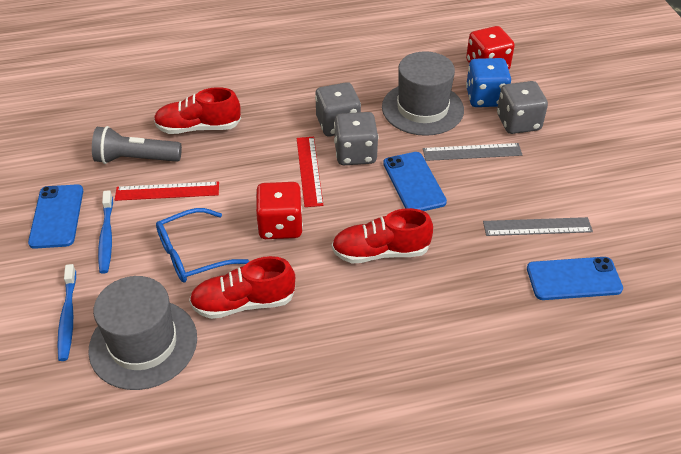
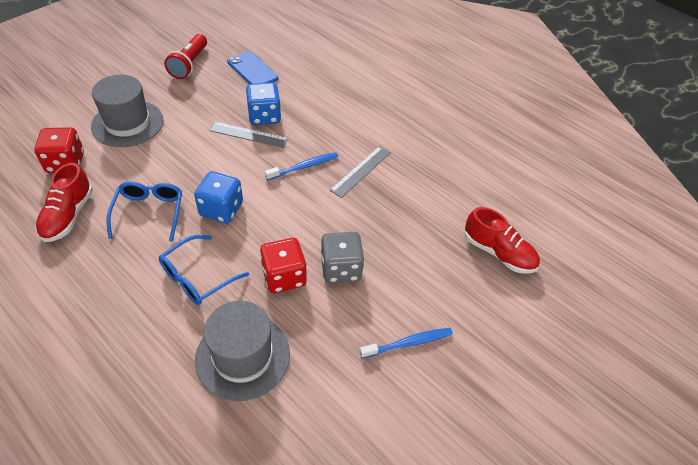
blue dice: [466,58,511,107] = 1 -> [194,171,243,223] [246,83,281,125] = 2
blue glasses: [156,208,249,283] = 1 -> [106,181,182,242] [159,235,249,305] = 2
blue phone: [28,184,83,249] [383,152,447,211] [527,257,623,300] = 3 -> [227,51,278,84] = 1
grey dice: [315,82,361,137] [334,112,378,165] [497,81,548,134] = 3 -> [321,232,364,283] = 1
grey flashlight: [92,126,182,164] = 1 -> none = 0
red flashlight: none = 0 -> [164,34,207,79] = 1
red ruler: [115,182,219,201] [297,137,323,207] = 2 -> none = 0
red shoe: [154,87,241,134] [189,256,295,319] [332,208,433,263] = 3 -> [36,163,93,242] [465,207,540,274] = 2

